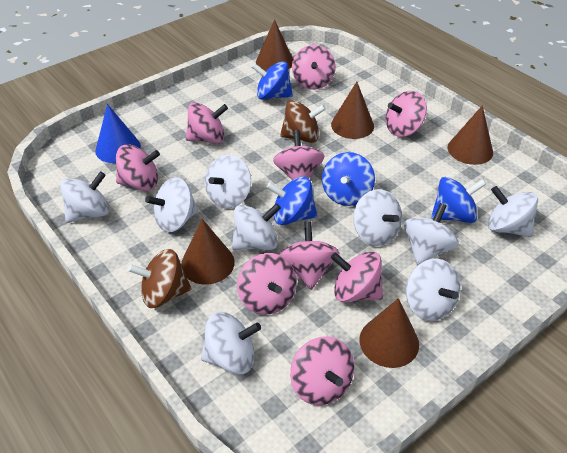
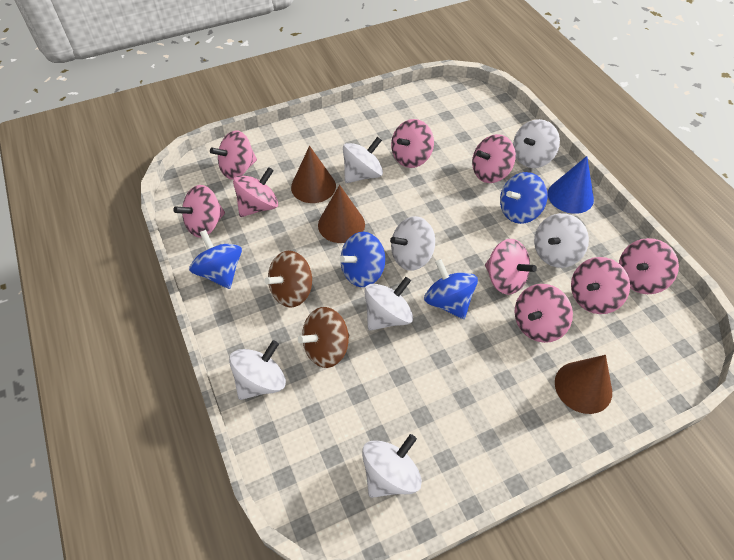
brown cone: [181,219,235,284] [256,20,293,71] [331,82,374,139] [359,298,419,368] [448,105,493,165] = 5 -> [291,146,336,203] [318,185,365,243] [555,355,612,414] = 3
white spinning top: [60,171,109,223] [145,177,198,232] [201,312,261,374] [205,155,251,209] [232,203,281,250] [353,189,402,246] [404,203,459,265] [406,259,460,321] [487,186,538,237] = 9 -> [229,340,286,400] [343,137,383,183] [362,434,422,498] [364,277,413,331] [390,216,435,271] [513,119,560,168] [534,213,589,268] = 7

